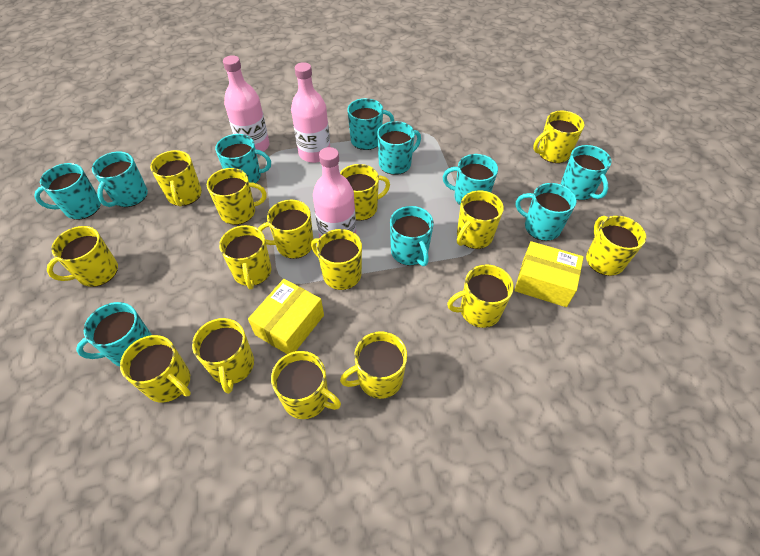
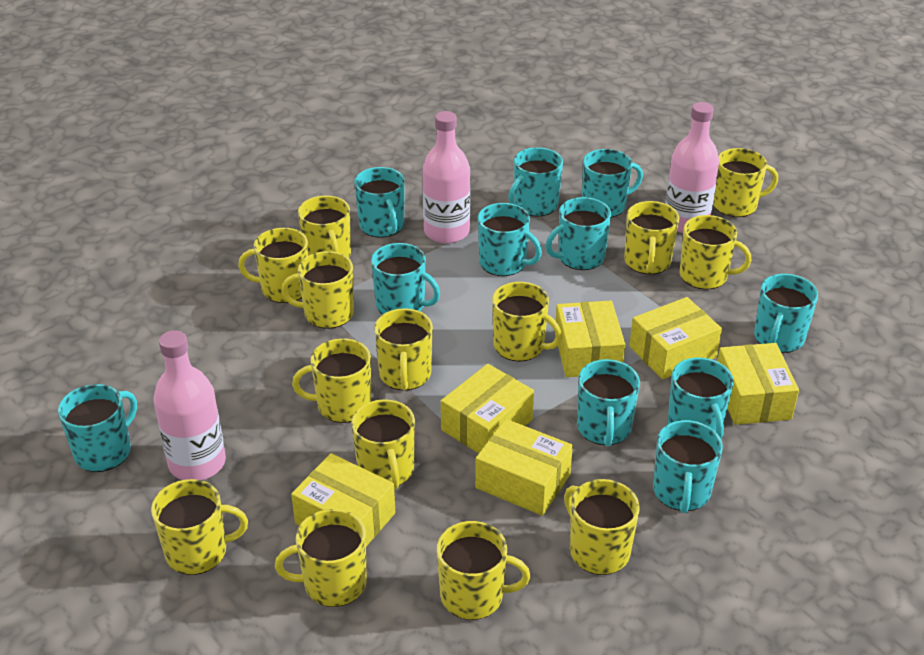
turquoise mug: [34,163,101,220] [76,302,152,367] [92,152,148,207] [215,134,271,183] [347,98,394,150] [377,121,421,175] [390,206,434,266] [443,154,498,206] [516,183,577,241] [561,145,612,200] = 10 -> [58,384,137,472] [354,167,405,238] [371,243,440,315] [478,203,542,276] [508,147,563,217] [546,197,611,270] [577,359,640,447] [582,149,643,218] [653,420,723,514] [668,357,734,439] [754,274,818,353] = 11
yellow box: [248,279,324,354] [515,241,584,307] = 2 -> [291,453,395,546] [441,364,534,453] [475,419,573,516] [555,301,625,377] [629,297,722,379] [717,343,799,425] = 6
yellow mug: [47,226,118,287] [120,335,191,403] [150,150,202,206] [192,318,254,394] [207,168,266,225] [219,225,272,289] [258,200,313,259] [271,351,341,419] [311,229,362,290] [340,164,390,221] [340,331,407,399] [447,264,514,328] [457,190,504,249] [533,111,584,163] [586,216,646,276] = 15 -> [151,479,248,575] [238,228,308,303] [275,509,366,607] [281,251,354,329] [292,338,371,423] [298,196,351,258] [351,399,415,490] [374,308,433,391] [437,521,530,620] [492,282,562,361] [564,479,640,575] [624,201,679,274] [680,215,751,290] [713,148,778,217] = 14

